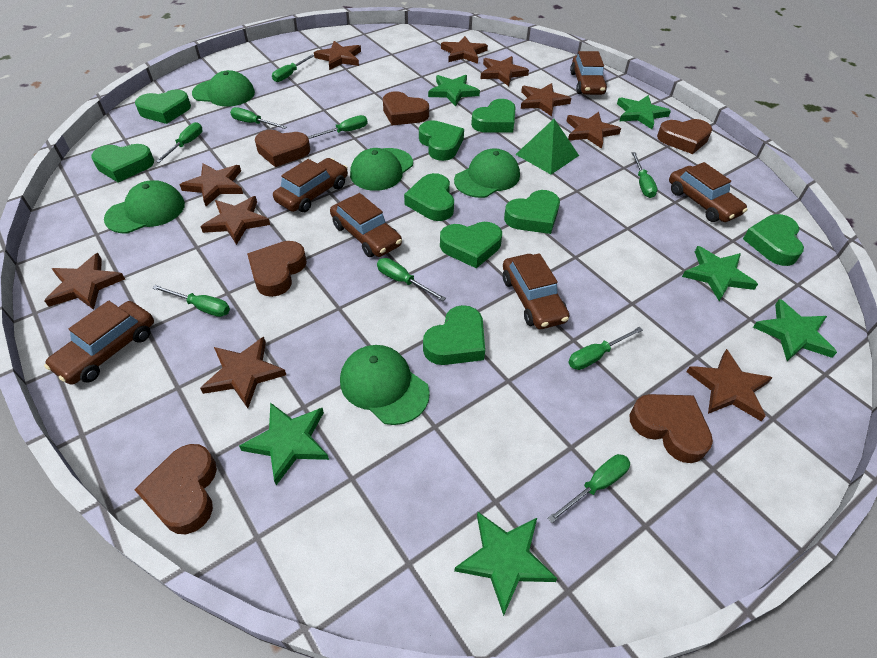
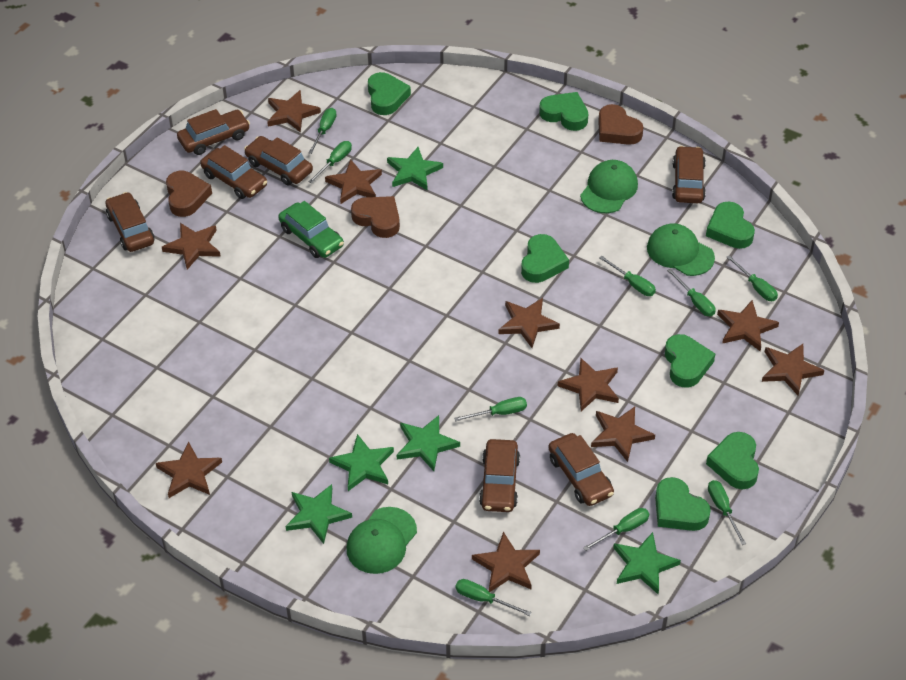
brown car: [44,301,154,385] [273,158,348,212] [330,193,402,257] [503,253,569,329] [570,51,607,95] [669,162,747,222] = 6 -> [106,192,155,252] [177,109,250,155] [200,145,267,199] [244,136,313,185] [479,439,520,512] [549,433,614,506] [672,146,706,203] = 7
brown heart: [134,444,217,534] [247,241,307,297] [255,130,310,167] [383,91,429,125] [630,394,713,463] [657,119,712,154] = 6 -> [166,171,212,217] [351,196,400,238] [598,104,644,145] = 3
green cap: [104,180,185,233] [192,70,255,107] [340,345,430,425] [350,148,413,191] [454,148,520,198] = 5 -> [346,507,417,574] [580,160,638,213] [647,223,715,276] = 3
green car: none = 0 -> [278,201,344,258] = 1
green heart: [91,144,154,182] [135,90,191,124] [404,173,454,221] [419,120,464,161] [423,305,485,365] [440,222,502,268] [471,99,516,133] [504,190,560,234] [743,214,804,266] = 9 -> [368,72,411,115] [521,234,569,283] [539,92,588,131] [655,477,711,531] [665,334,715,388] [706,201,755,249] [706,432,759,489] = 7
green pyramid: [515,119,579,174] = 1 -> none = 0
green star: [239,403,329,485] [428,75,480,107] [454,512,558,616] [617,95,671,129] [682,246,758,301] [753,299,837,361] = 6 -> [286,484,352,544] [329,434,394,491] [387,147,443,191] [397,415,460,471] [613,532,681,594] = 5

